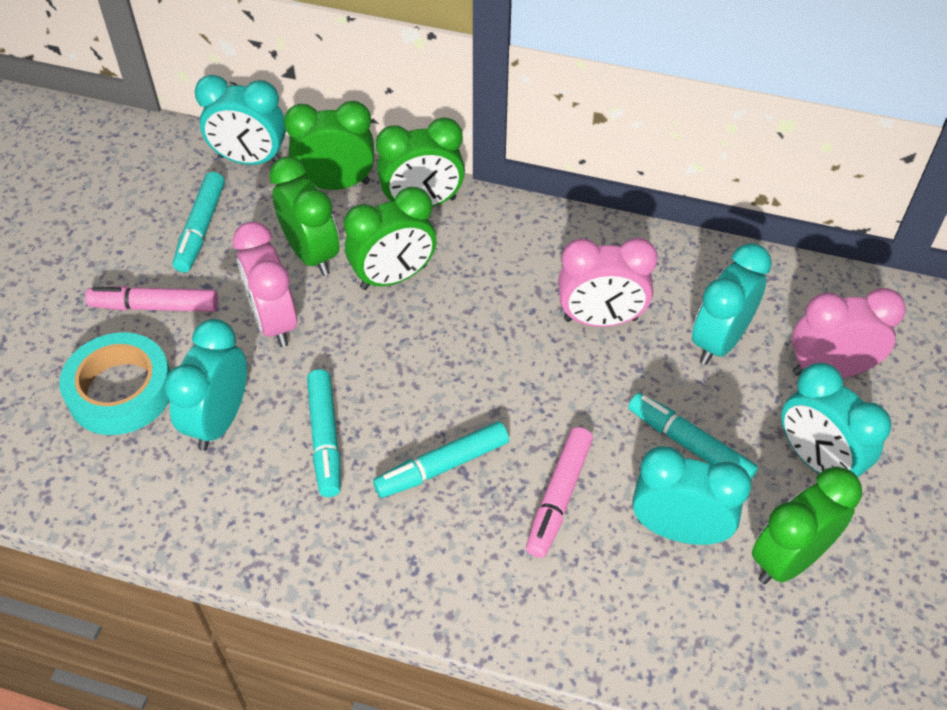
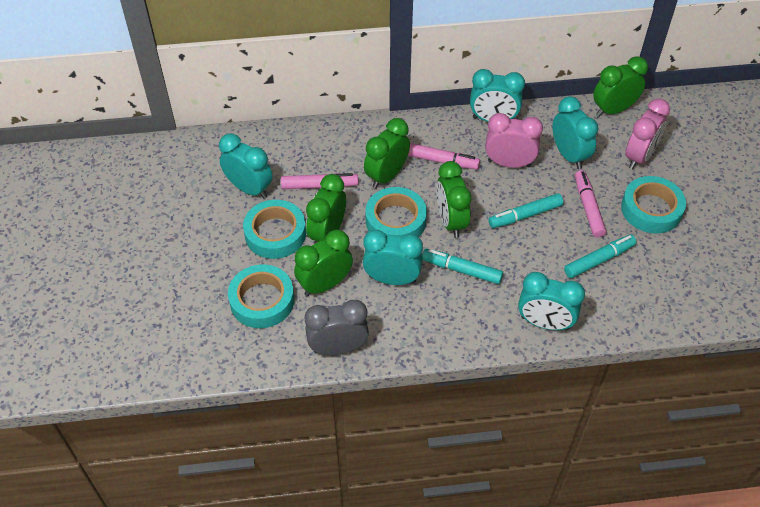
grey clock: none = 0 -> [305,300,369,355] = 1
pink clock: [233,221,297,347] [558,238,658,327] [792,288,906,378] = 3 -> [485,113,543,168] [625,98,670,169] = 2
pink marker: [85,286,218,312] [526,427,593,558] = 2 -> [281,173,358,189] [408,143,480,170] [575,170,606,238] = 3
turquoise marker: [173,172,225,272] [307,369,340,497] [373,421,509,498] [628,393,758,480] = 4 -> [422,249,503,284] [488,193,563,228] [564,235,636,278] = 3
turquoise tape: [59,333,171,435] = 1 -> [228,264,294,328] [243,200,306,259] [365,187,427,237] [621,176,686,234] = 4

